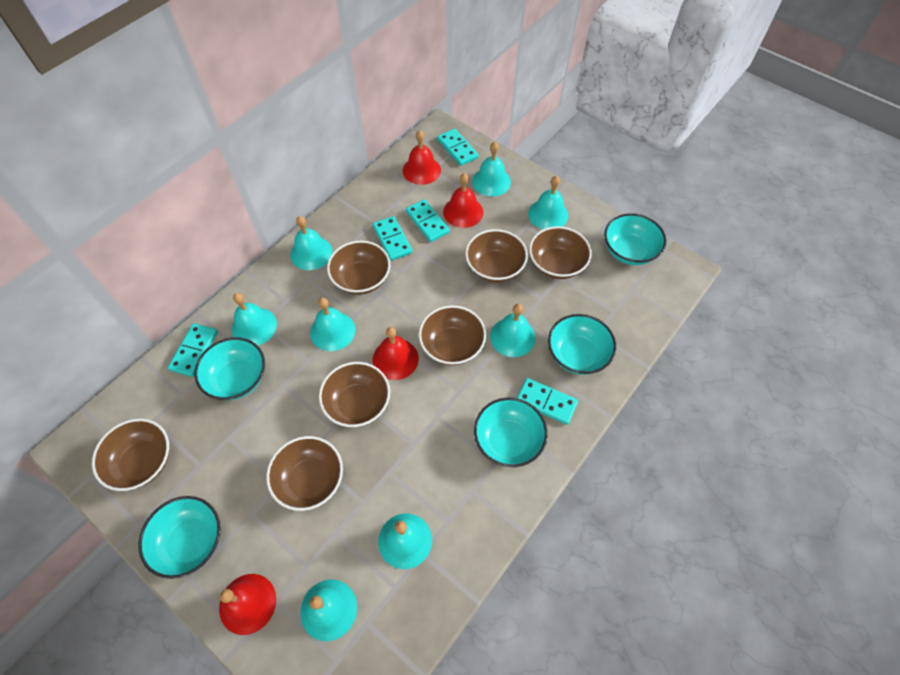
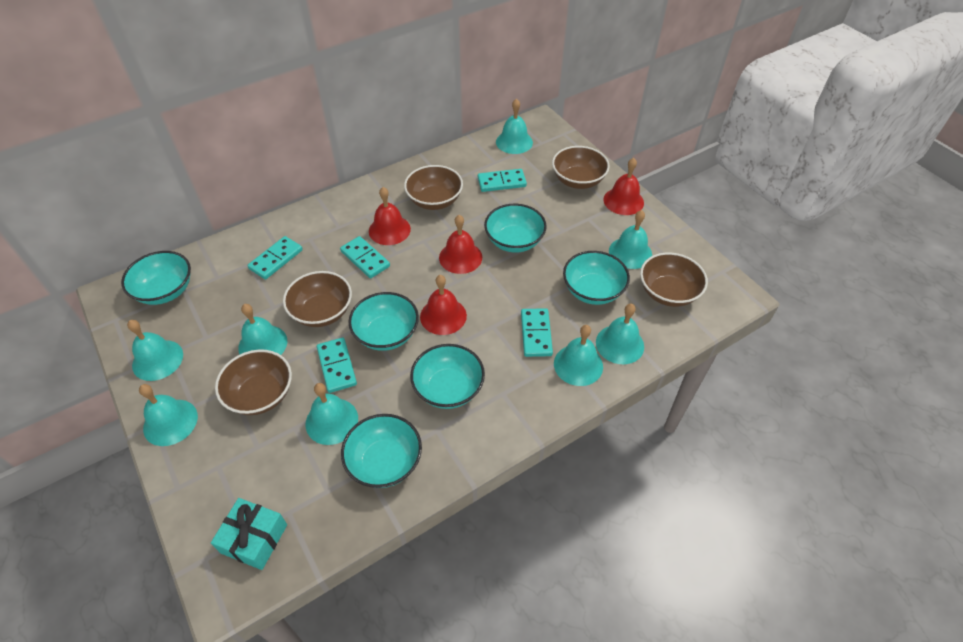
brown bowl: [92,419,169,491] [266,436,343,511] [319,362,390,427] [327,241,390,295] [419,305,486,365] [465,229,528,282] [529,226,592,279] = 7 -> [215,349,292,415] [283,271,352,327] [404,165,463,210] [552,146,610,189] [640,253,708,307] = 5
turquoise bowl: [138,496,221,579] [195,337,265,400] [474,397,548,467] [548,314,616,375] [604,213,667,265] = 5 -> [121,251,191,305] [341,414,422,488] [348,292,419,351] [410,344,485,409] [484,204,547,253] [563,251,630,305] = 6
turquoise gift: none = 0 -> [211,498,287,570] = 1

